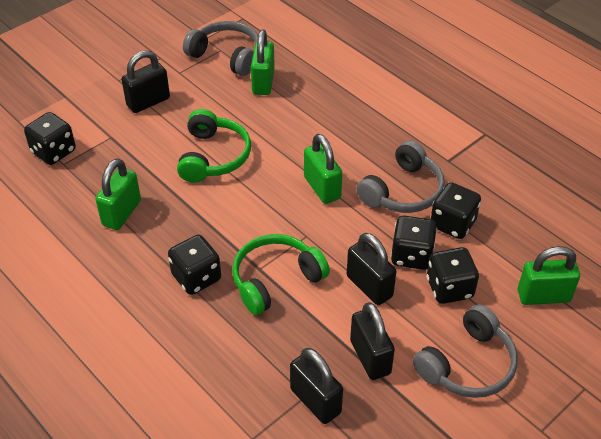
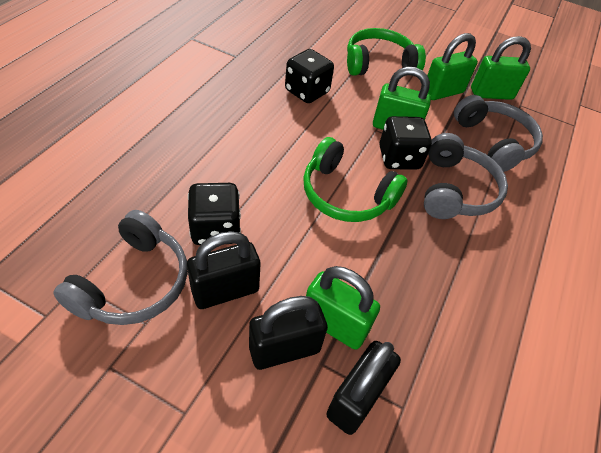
black dice: [24,112,76,165] [168,235,221,295] [391,216,437,270] [427,247,479,304] [431,182,481,239] = 5 -> [188,183,241,245] [285,49,334,103] [379,116,432,170] = 3
black padlock: [121,50,170,113] [290,348,343,424] [347,233,396,305] [350,302,395,380] = 4 -> [187,231,261,309] [249,296,328,370] [326,341,401,435] = 3

